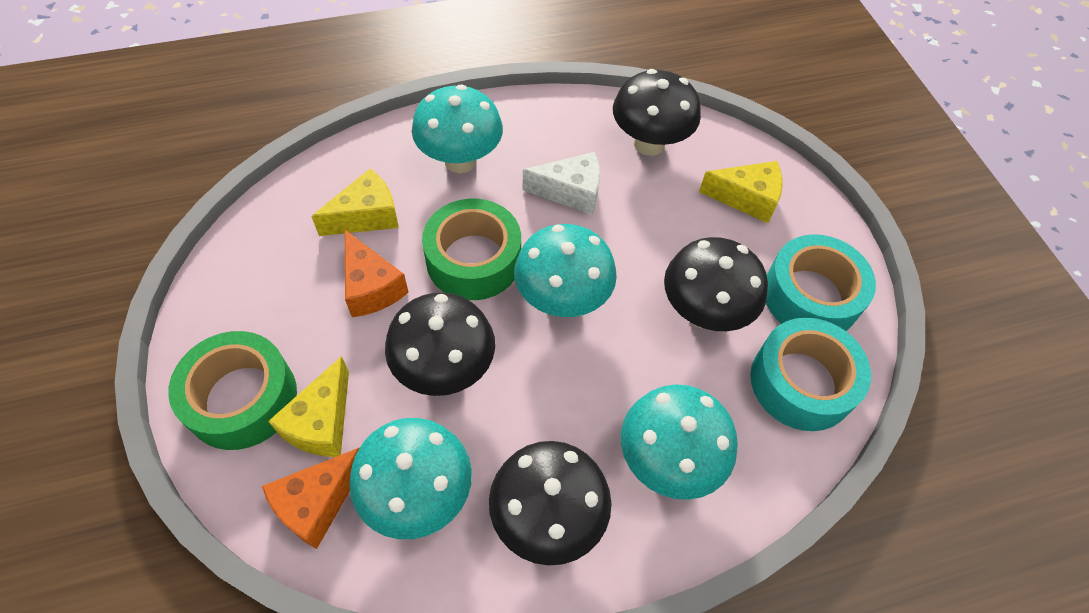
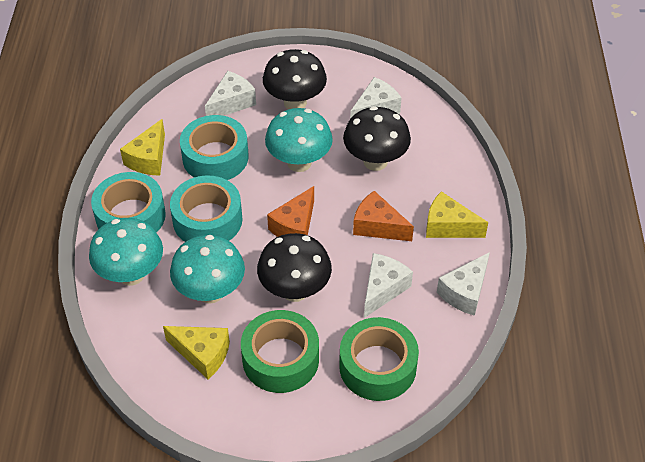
black mushroom: [385,292,495,396] [489,441,612,565] [613,69,701,156] [664,237,768,331] = 4 -> [257,233,332,302] [263,49,327,110] [343,106,411,171] = 3
turquoise mushroom: [349,418,472,539] [412,85,503,173] [514,224,617,317] [621,384,738,500] = 4 -> [89,218,163,286] [170,235,245,304] [265,108,333,172] = 3
turquoise tape: [750,317,871,431] [766,234,876,331] = 2 -> [91,172,166,233] [170,175,243,242] [180,115,249,180] = 3
white cheese: [523,152,600,215] = 1 -> [205,71,256,116] [350,77,401,119] [364,253,413,318] [437,252,490,316] = 4

